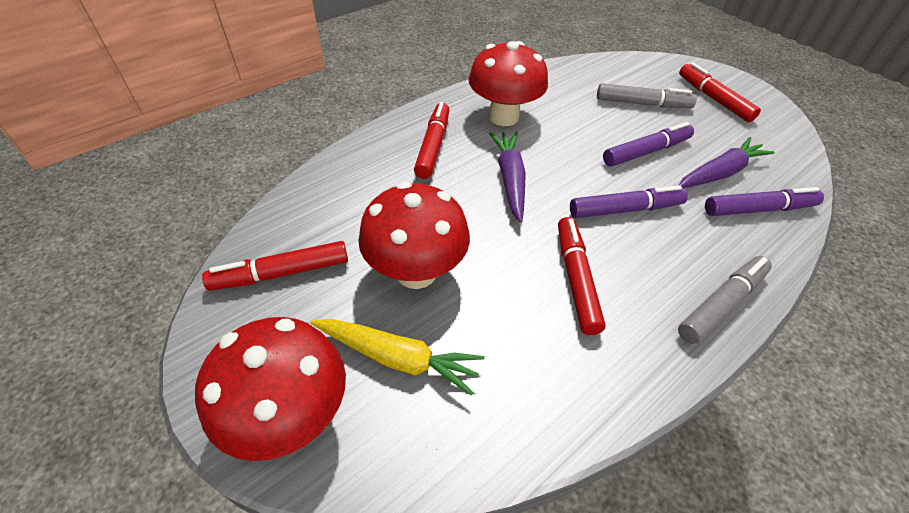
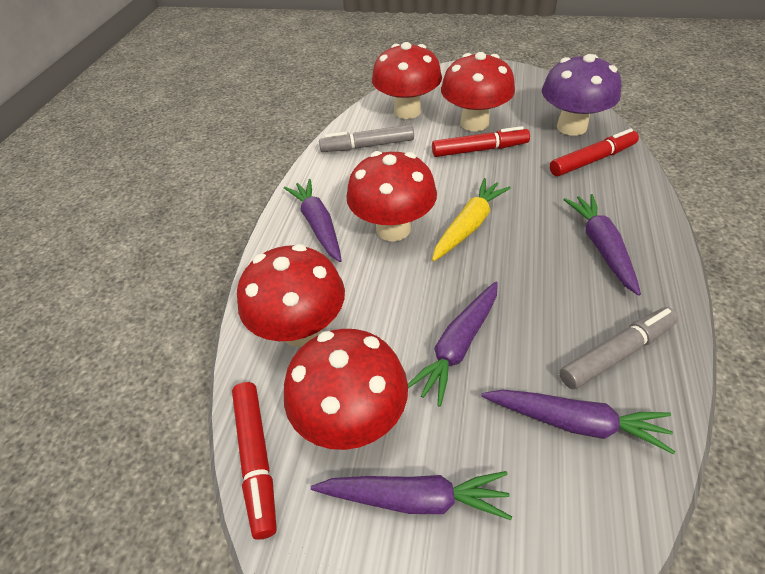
purple carrot: [489,132,526,222] [678,137,775,188] = 2 -> [284,179,342,262] [311,471,512,520] [408,281,498,406] [482,389,675,454] [563,194,641,296] = 5
purple marker: [570,185,688,218] [603,122,694,167] [705,187,824,216] = 3 -> none = 0
purple mushroom: none = 0 -> [542,54,621,136] = 1
red marker: [202,241,348,291] [414,102,449,179] [558,217,606,335] [679,63,761,122] = 4 -> [232,382,277,540] [432,126,530,157] [550,129,639,176] = 3
red mushroom: [195,317,346,461] [358,182,470,289] [469,41,548,126] = 3 -> [237,244,345,347] [284,329,408,450] [346,151,437,242] [372,42,442,119] [441,52,515,131] = 5

